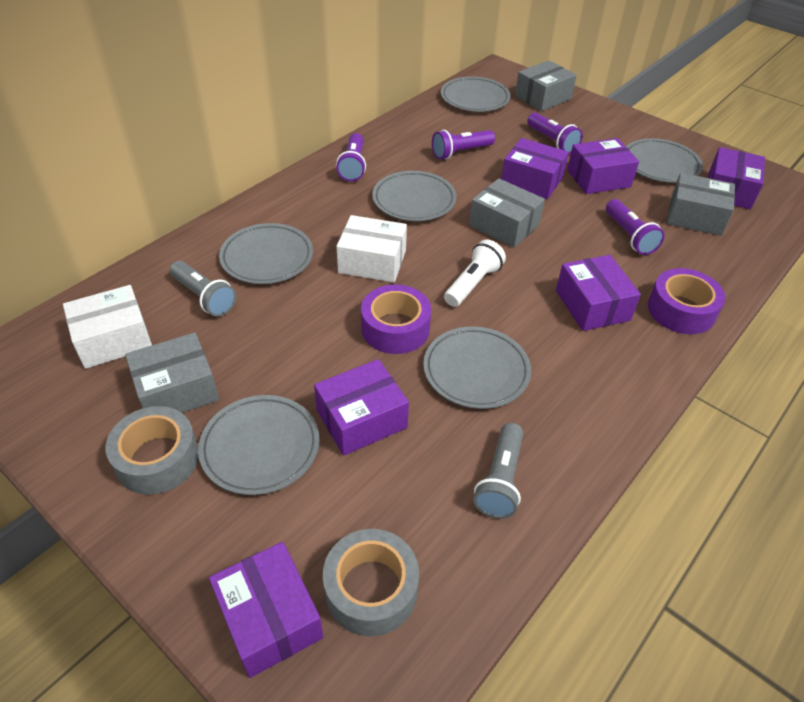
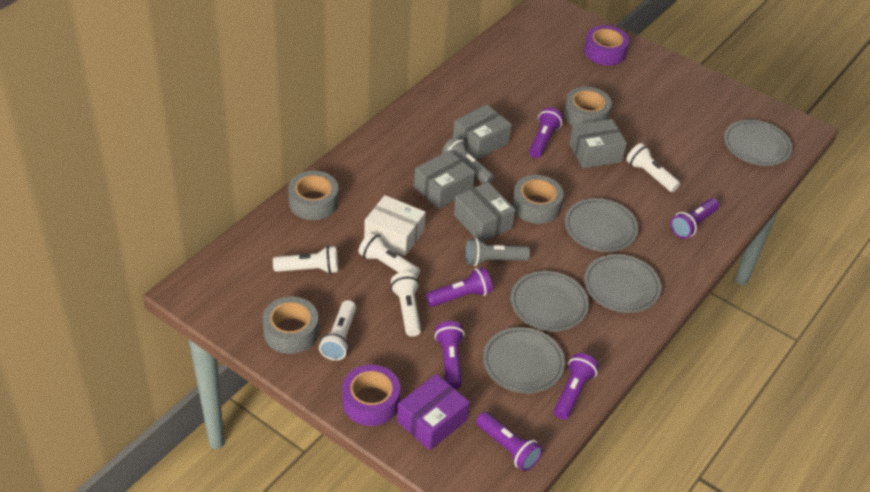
grey plate: [198,395,320,495] [219,223,313,284] [372,171,457,221] [423,326,531,409] [441,77,510,112] [626,138,703,183] = 6 -> [483,327,565,393] [511,271,589,332] [565,198,638,252] [584,254,661,313] [724,120,792,166] = 5
grey tape: [106,406,199,495] [323,529,419,636] = 2 -> [262,296,319,354] [288,171,339,220] [512,175,563,224] [564,87,612,126] = 4
purple box: [209,542,323,678] [314,359,409,456] [501,138,569,199] [556,255,641,331] [567,138,639,194] [708,147,765,209] = 6 -> [397,374,470,450] = 1
purple flashlight: [336,133,366,181] [432,130,495,159] [527,113,583,154] [606,199,665,255] = 4 -> [426,267,492,307] [435,321,465,389] [476,412,543,471] [529,107,563,158] [554,353,599,420] [670,198,719,239] = 6
white box: [63,285,152,369] [336,215,407,282] = 2 -> [364,195,426,256] = 1
white flashlight: [444,239,506,307] = 1 -> [273,246,338,274] [319,300,356,361] [358,232,420,277] [391,272,421,337] [626,143,680,192] = 5

